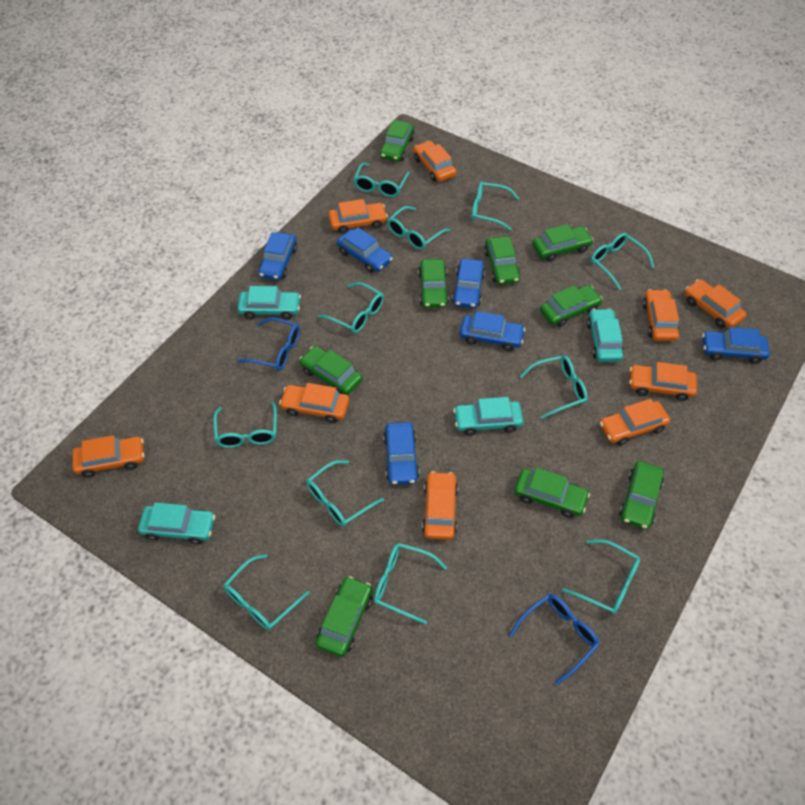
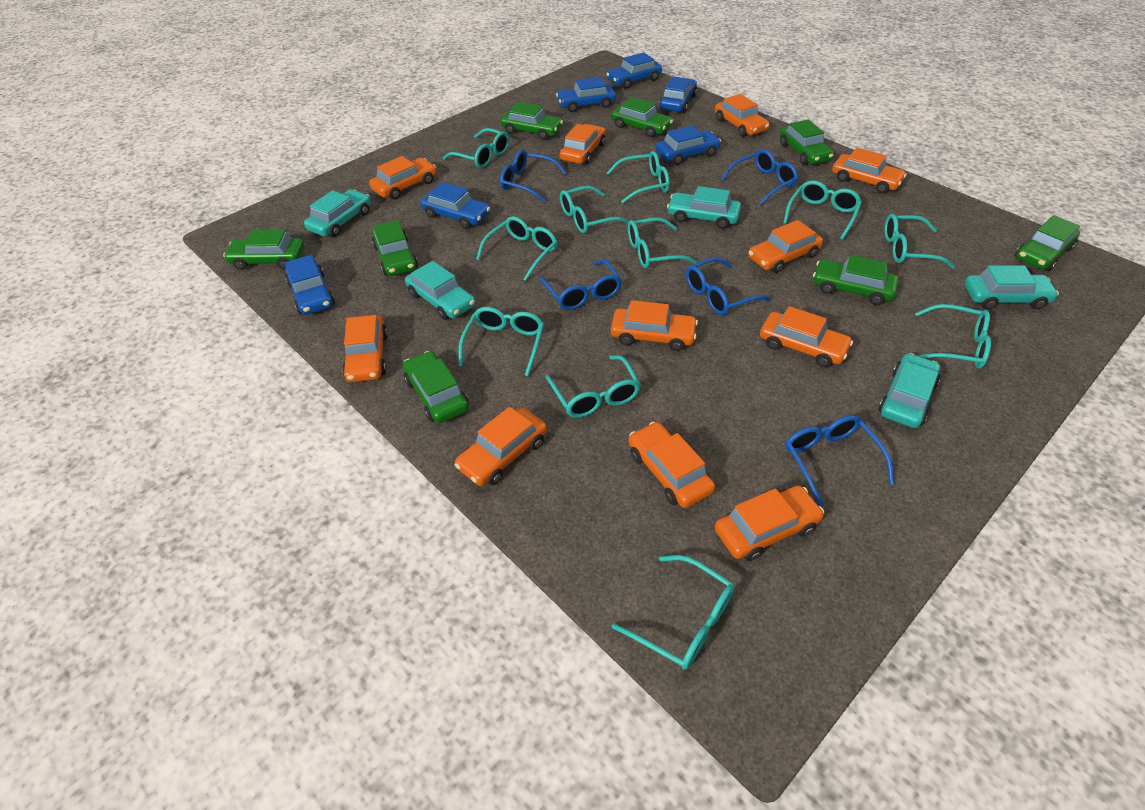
blue glasses: [238,317,300,370] [509,594,599,685] = 2 -> [500,150,567,203] [539,259,622,310] [686,257,770,315] [721,149,798,206] [785,415,894,507] = 5
green car: [299,346,362,395] [316,576,372,657] [380,120,415,162] [418,259,449,308] [484,236,521,285] [514,467,590,518] [532,224,594,262] [540,285,602,327] [619,461,664,529] = 9 -> [223,229,305,270] [372,220,418,276] [403,351,469,423] [500,102,563,140] [611,97,673,137] [780,119,834,165] [813,255,898,305] [1015,215,1080,271] = 8
orange car: [72,435,144,477] [279,383,349,423] [328,199,388,234] [414,141,457,182] [422,471,458,540] [600,399,670,445] [629,362,697,401] [643,289,680,341] [685,279,747,328] = 9 -> [342,315,388,382] [369,156,436,199] [455,407,547,486] [560,124,606,164] [611,300,698,351] [628,422,715,508] [715,94,769,137] [715,485,824,561] [748,220,823,273] [760,306,853,367] [832,147,906,193] = 11
turquoise car: [138,503,215,545] [237,286,301,320] [453,397,523,436] [587,308,624,362] = 4 -> [304,189,371,237] [405,261,475,320] [667,186,741,229] [879,353,940,428] [965,265,1059,310] = 5

